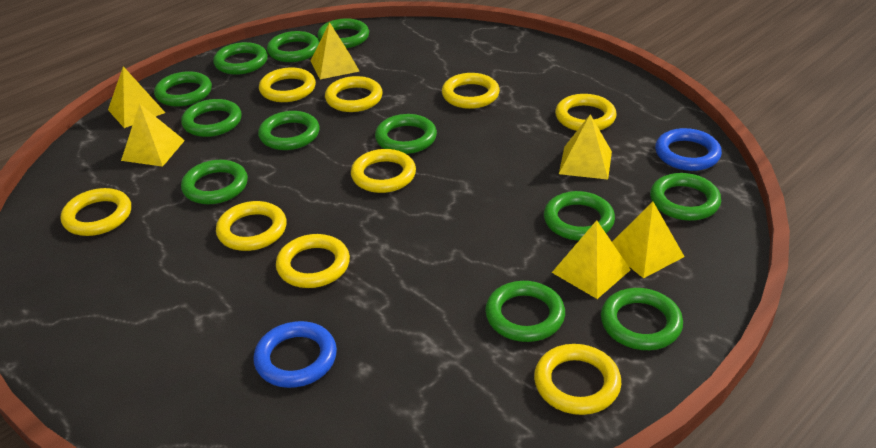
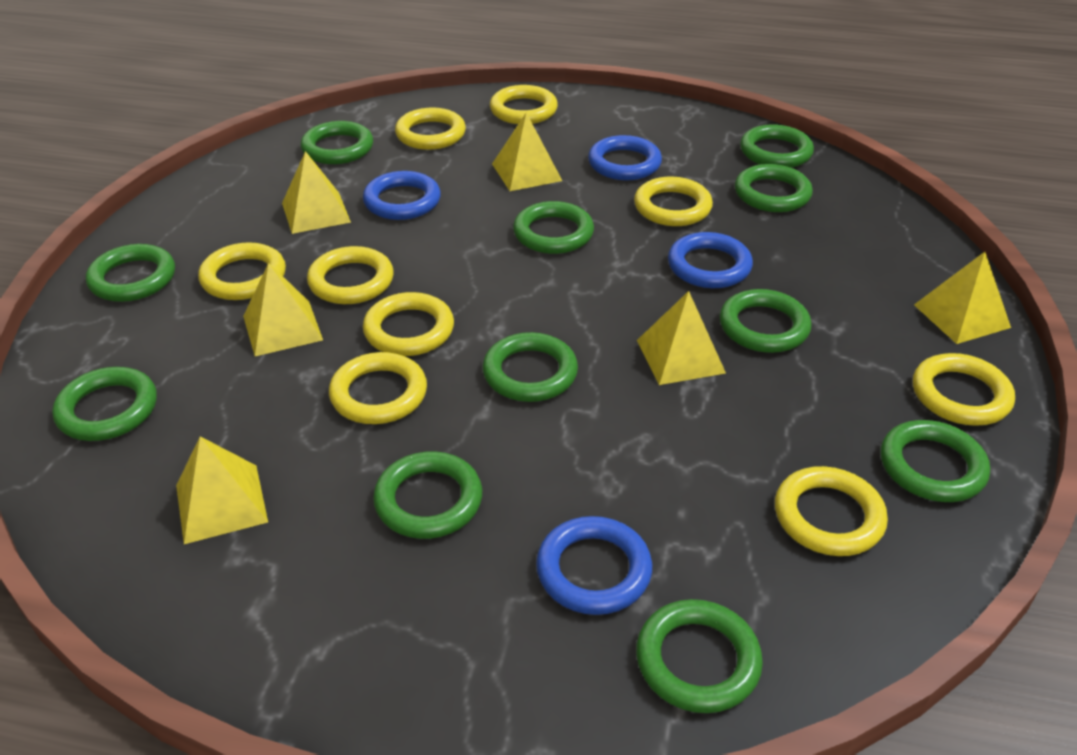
blue ring: [253,321,337,388] [655,128,722,171] = 2 -> [363,171,441,220] [536,516,652,615] [588,135,662,180] [668,232,753,288] = 4
green ring: [154,71,212,106] [181,99,242,137] [181,160,248,204] [213,42,268,75] [258,111,320,150] [267,31,319,62] [317,18,369,48] [375,114,437,154] [485,281,565,342] [544,191,615,241] [601,288,683,350] [650,173,721,221] = 12 -> [52,367,157,441] [86,244,175,302] [301,121,373,164] [373,451,482,539] [483,332,578,402] [513,201,594,254] [636,599,763,713] [720,289,812,353] [735,164,813,212] [740,124,814,168] [881,420,990,502] = 11

